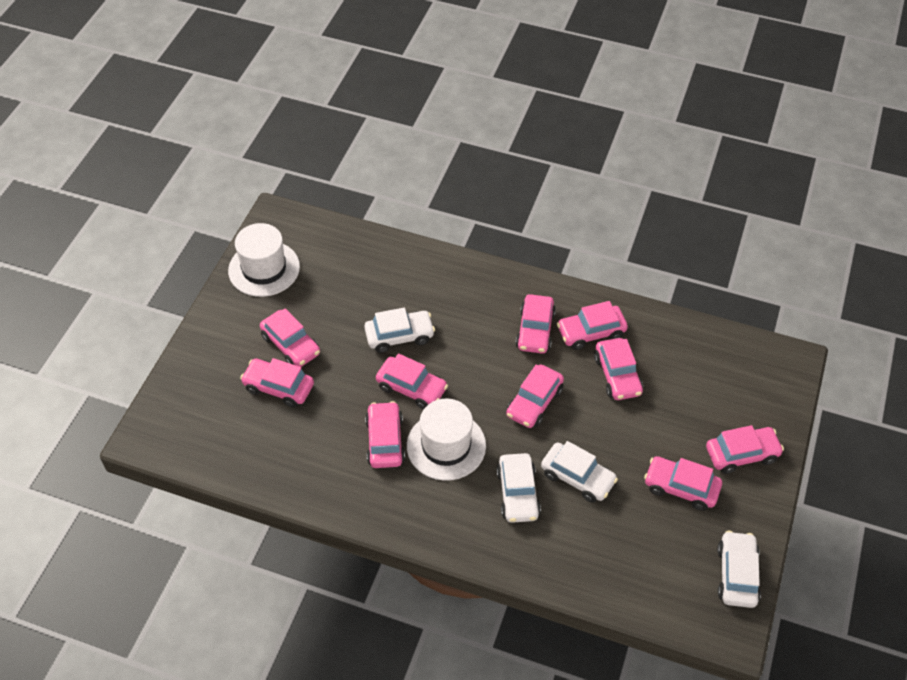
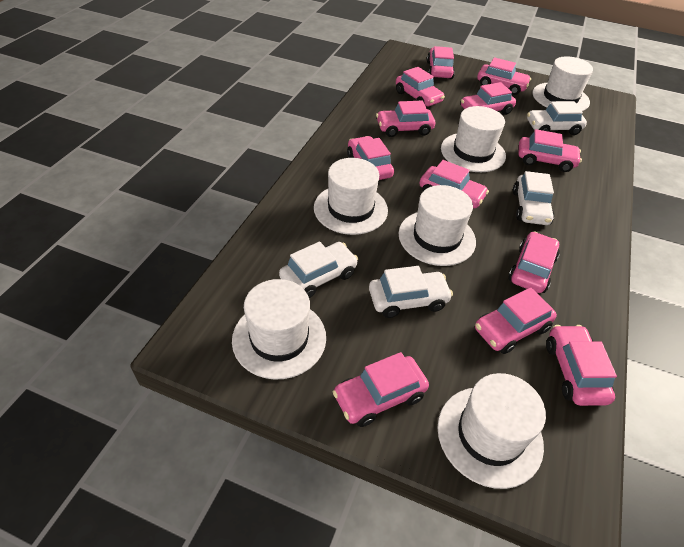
pink car: [240,358,314,407] [260,308,320,367] [365,401,405,468] [376,353,448,409] [506,365,564,428] [516,294,556,354] [557,301,628,350] [594,338,643,400] [644,456,722,511] [706,425,784,474] = 10 -> [333,352,429,427] [347,136,394,180] [376,101,435,137] [396,67,445,106] [419,160,489,208] [427,46,455,79] [461,82,516,115] [475,288,557,354] [477,57,531,95] [508,231,560,293] [519,129,582,172] [546,325,617,406] = 12
white hat: [228,223,300,297] [407,399,486,481] = 2 -> [232,279,326,380] [314,158,388,235] [398,185,476,266] [438,373,546,489] [441,106,506,172] [532,56,593,111] = 6

